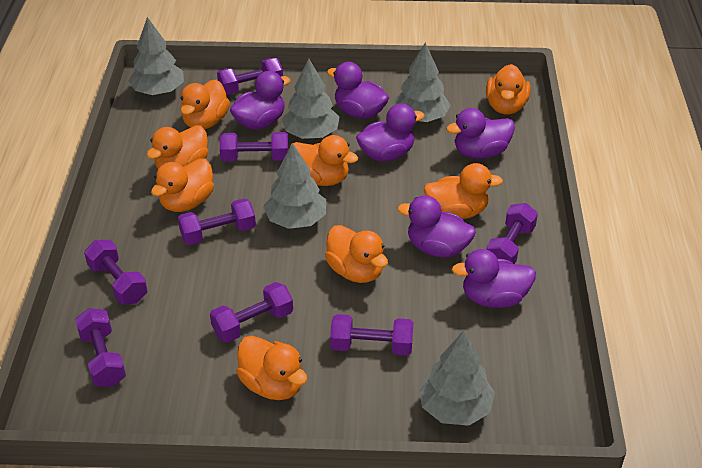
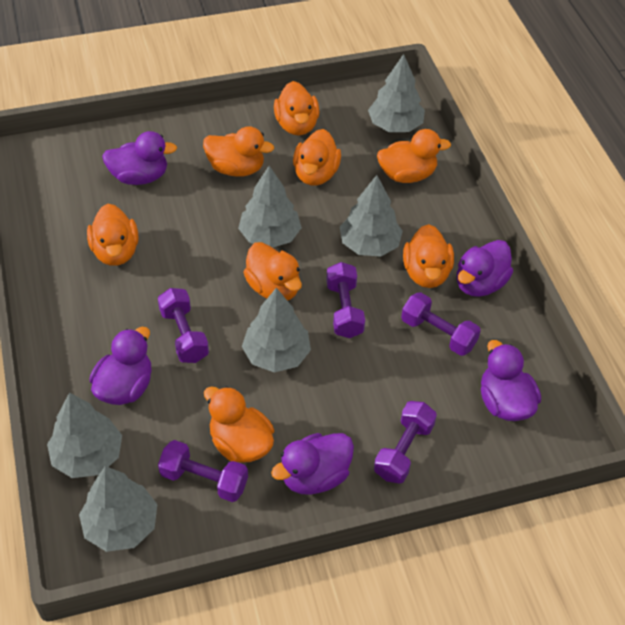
grey tree: [129,17,184,95] [263,143,326,229] [282,59,340,139] [394,43,451,122] [419,331,495,426] = 5 -> [47,393,122,478] [79,466,157,552] [238,166,302,248] [242,288,311,373] [340,175,403,256] [368,54,425,132] = 6
purple duck: [230,71,290,130] [327,62,389,119] [356,103,425,161] [397,195,476,257] [446,108,515,159] [452,249,536,308] = 6 -> [89,327,152,405] [102,131,177,185] [271,433,354,495] [457,240,513,297] [481,340,541,421] = 5
purple dumbbell: [75,308,126,387] [84,240,148,304] [178,198,256,245] [210,282,293,342] [217,57,283,95] [220,132,289,162] [330,314,414,356] [486,203,538,264] = 8 -> [158,288,209,363] [158,440,248,502] [326,262,365,338] [374,401,437,484] [401,292,481,356] = 5

